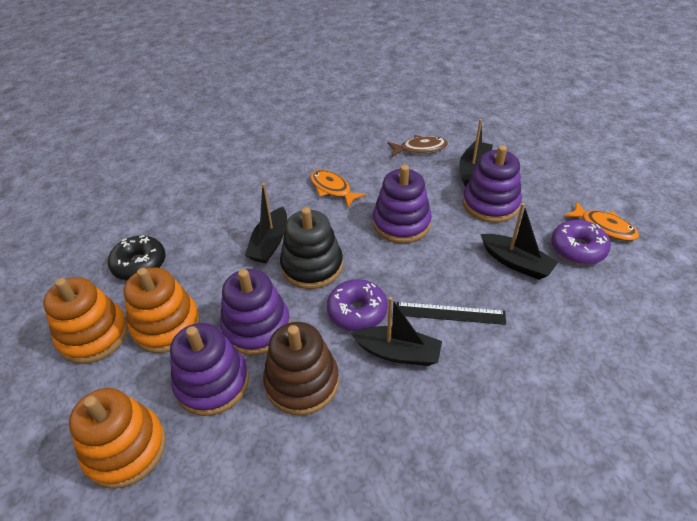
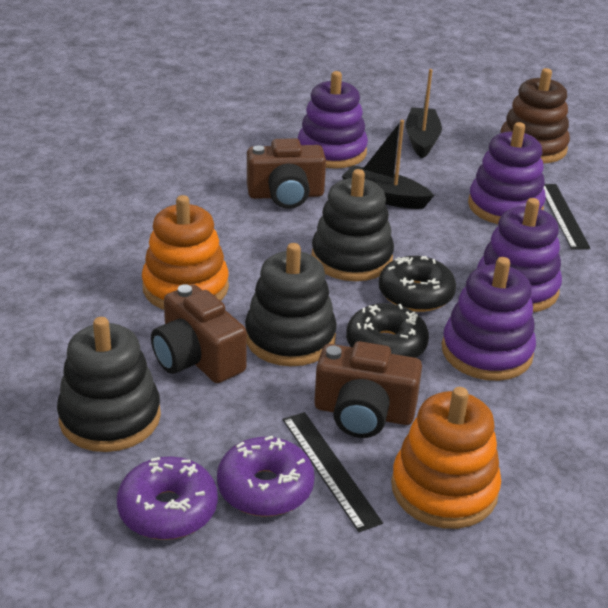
black boat: [245,183,287,263] [350,297,442,366] [459,119,493,187] [481,203,558,280] = 4 -> [342,120,434,209] [406,69,442,159] = 2
black donut: [108,235,166,280] = 1 -> [346,303,429,358] [379,256,456,312] = 2
black ruler: [397,302,506,325] = 1 -> [283,412,383,532] [544,184,591,250] = 2
black stacking toy: [280,207,343,289] = 1 -> [57,317,161,452] [245,243,337,366] [311,169,394,281] = 3
brown camera: none = 0 -> [151,284,247,383] [247,138,326,209] [314,341,422,438] = 3
brown fish: [388,135,448,157] = 1 -> none = 0
orange fish: [310,170,366,207] [564,201,639,241] = 2 -> none = 0
orange stacking toy: [43,277,128,364] [69,388,166,489] [124,267,200,353] = 3 -> [142,195,229,310] [391,387,501,529] = 2

